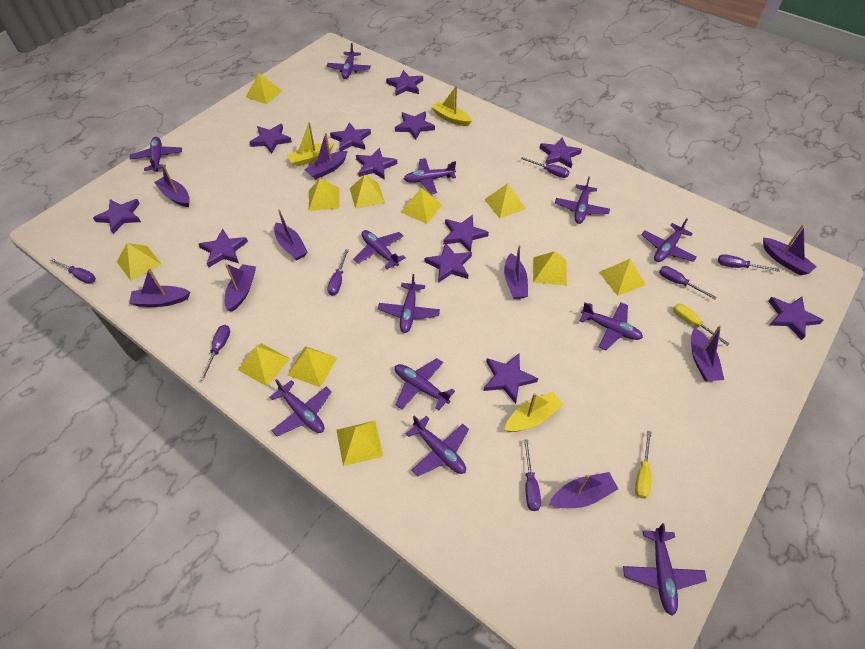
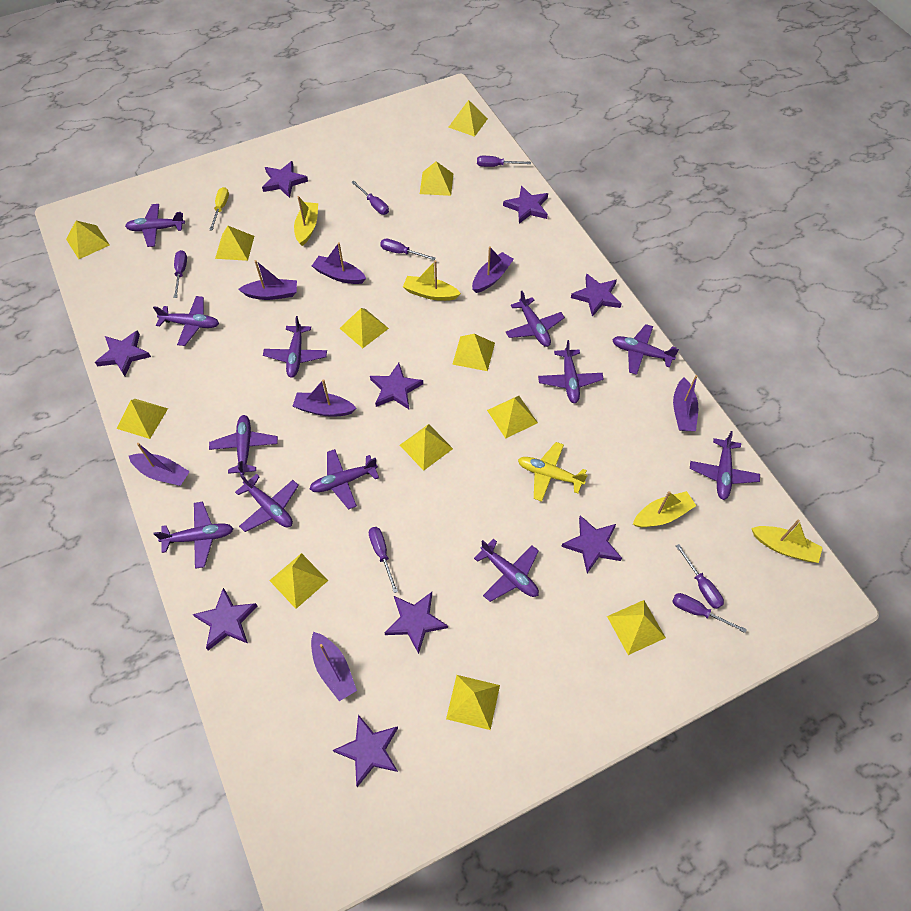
purple boat: [129,268,190,307] [154,165,190,207] [225,264,256,312] [274,209,308,260] [304,133,348,179] [504,245,528,299] [549,472,618,508] [691,325,724,381] [763,225,817,275] = 9 -> [129,443,190,486] [238,260,297,300] [293,379,357,417] [311,632,357,701] [312,242,366,284] [472,246,514,293] [673,375,698,431] = 7
purple star: [93,199,141,234] [199,229,248,267] [249,124,292,154] [330,122,371,151] [356,148,397,180] [386,70,423,96] [395,111,435,140] [425,243,472,283] [443,215,489,252] [484,353,538,404] [540,137,582,168] [769,297,824,340] = 12 -> [95,330,151,376] [192,588,257,651] [262,161,308,198] [333,715,398,787] [370,363,423,409] [385,592,448,654] [503,186,548,224] [561,515,622,573] [571,273,622,317] = 9
yellow boat: [287,122,334,167] [431,86,472,126] [504,392,564,432] = 3 -> [294,196,318,246] [403,260,461,301] [633,491,696,527] [751,519,823,563] = 4
yellow plane: none = 0 -> [518,442,588,502] = 1
yellow pyramid: [117,243,162,281] [238,343,290,386] [246,73,282,104] [288,346,337,387] [309,178,339,211] [337,421,383,466] [350,175,385,209] [401,188,442,223] [484,183,526,218] [533,251,567,285] [599,259,646,296] = 11 -> [66,221,110,259] [117,399,168,439] [215,226,254,261] [269,553,328,609] [340,308,389,348] [400,424,453,471] [420,161,453,196] [446,675,500,730] [448,100,488,137] [452,334,495,371] [487,396,538,438] [607,600,666,655] = 12
yellow screwdriver: [635,431,652,499] [673,304,730,346] = 2 -> [209,187,229,231] = 1

